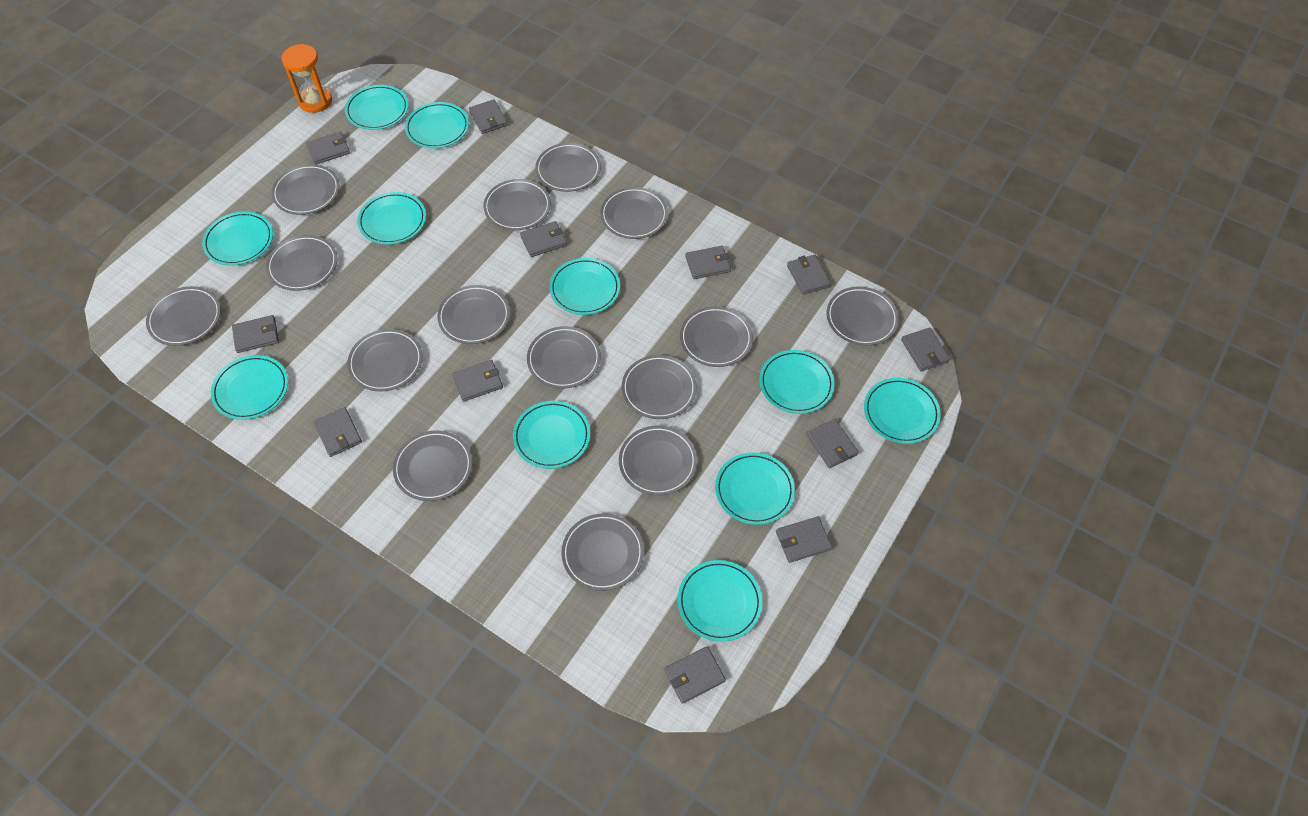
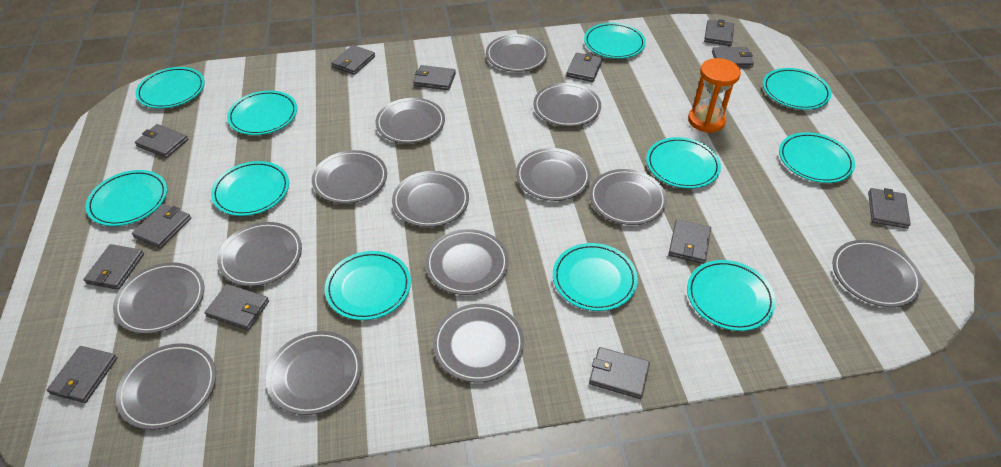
grey plate: [146,286,221,346] [266,235,338,291] [272,164,340,215] [347,329,423,392] [393,431,473,501] [437,285,510,344] [483,179,551,230] [527,326,601,389] [535,143,601,192] [561,513,644,591] [600,187,668,239] [619,425,697,496] [622,355,697,419] [680,306,753,367] [826,287,899,346] = 15 -> [113,262,204,334] [116,343,216,430] [217,222,302,286] [266,331,362,415] [312,150,387,204] [376,98,445,143] [392,171,469,227] [425,229,509,295] [433,304,524,383] [486,34,548,72] [516,148,591,201] [534,83,601,127] [590,169,667,225] [832,240,922,307] = 14
grey wallet: [232,315,279,353] [306,132,350,165] [314,407,362,457] [452,360,503,402] [469,99,508,134] [520,221,567,257] [664,646,726,704] [685,246,731,279] [776,517,832,563] [787,255,831,295] [806,419,859,468] [901,328,950,371] = 12 -> [47,346,117,403] [83,244,144,290] [132,204,191,249] [135,124,188,158] [205,284,269,330] [331,45,375,75] [413,65,456,90] [566,52,603,82] [589,347,650,399] [669,219,711,264] [704,19,734,46] [712,47,754,68] [868,188,911,229] = 13

